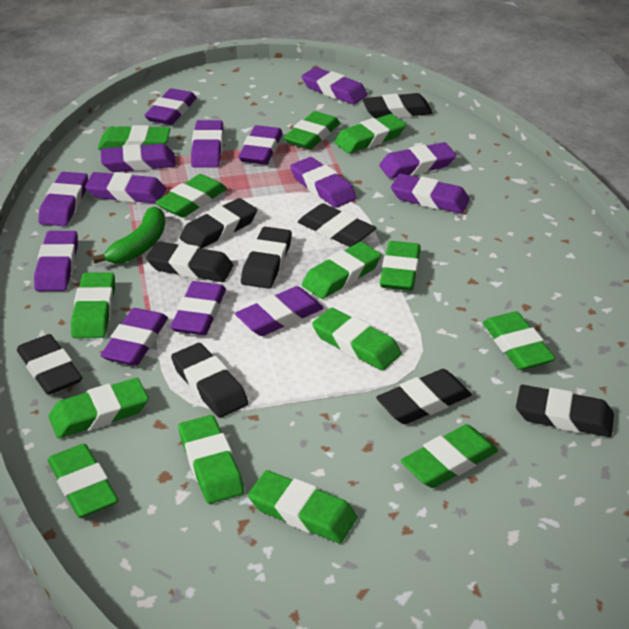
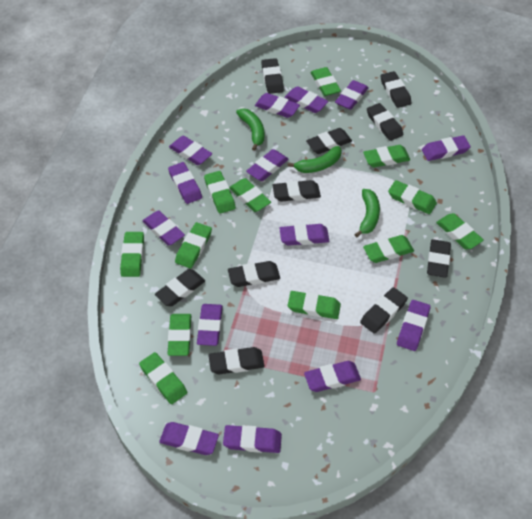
black eraser: [17,334,82,395] [146,241,233,282] [171,343,249,418] [180,198,257,249] [241,227,292,289] [298,203,376,247] [362,93,433,119] [376,369,472,424] [516,385,614,437] = 9 -> [155,269,205,306] [208,347,264,374] [228,261,280,287] [261,58,284,94] [272,180,321,202] [306,128,352,154] [360,287,408,334] [367,103,403,141] [381,71,412,108] [427,239,451,278] = 10
green banana: [92,206,165,264] = 1 -> [236,108,264,151] [287,146,342,173] [354,189,380,237] = 3
green eraser: [47,444,118,518] [49,378,149,438] [71,272,115,338] [98,125,170,150] [155,174,227,218] [178,415,244,504] [248,470,357,543] [283,111,340,150] [302,242,381,299] [312,308,402,371] [334,114,406,154] [380,241,421,291] [401,424,498,488] [483,311,556,370] = 14 -> [120,232,144,277] [139,352,187,404] [168,314,191,356] [175,222,212,268] [204,171,236,214] [229,178,271,212] [288,291,341,319] [310,67,341,96] [363,145,410,167] [363,235,414,263] [388,180,437,214] [436,213,484,249] = 12

